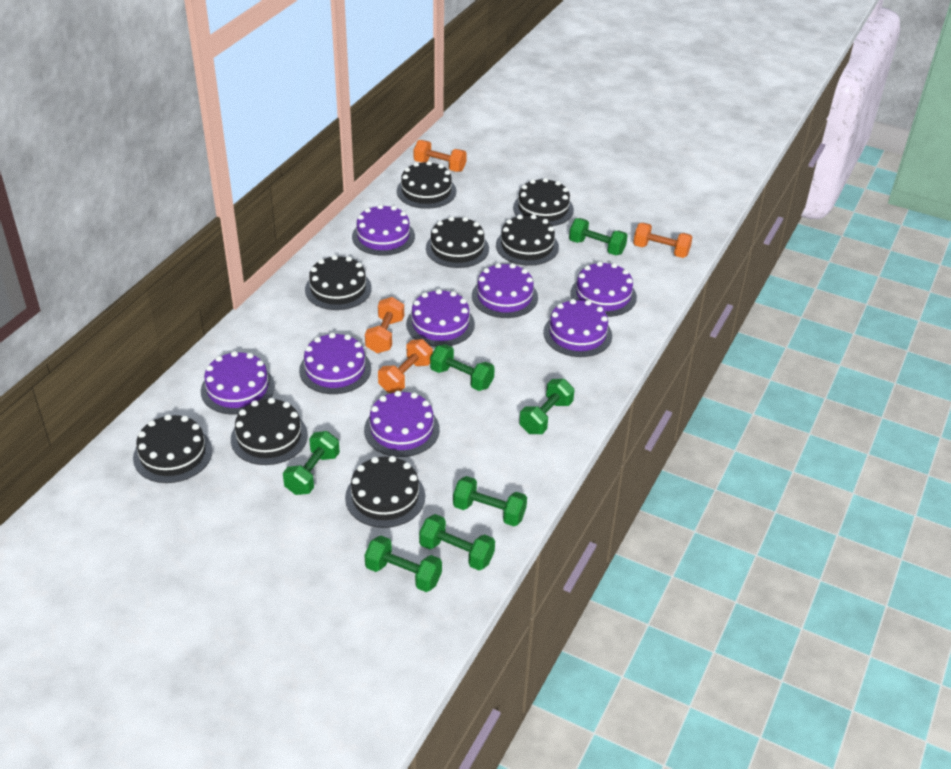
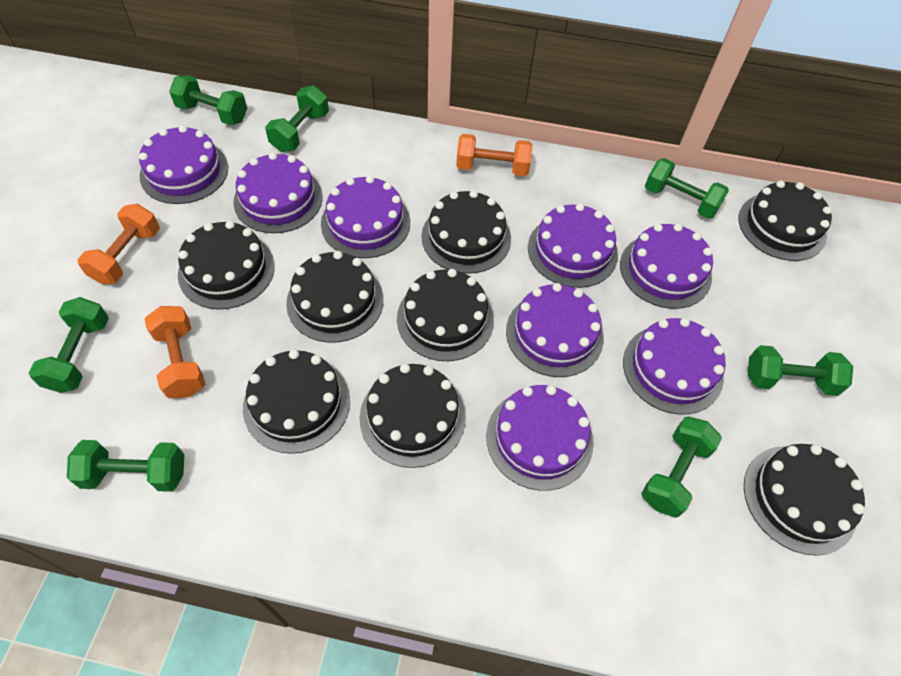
orange dumbbell: [365,297,404,353] [378,339,433,393] [414,140,467,172] [633,223,692,258] = 4 -> [77,204,160,284] [145,306,205,398] [456,134,532,176] = 3

